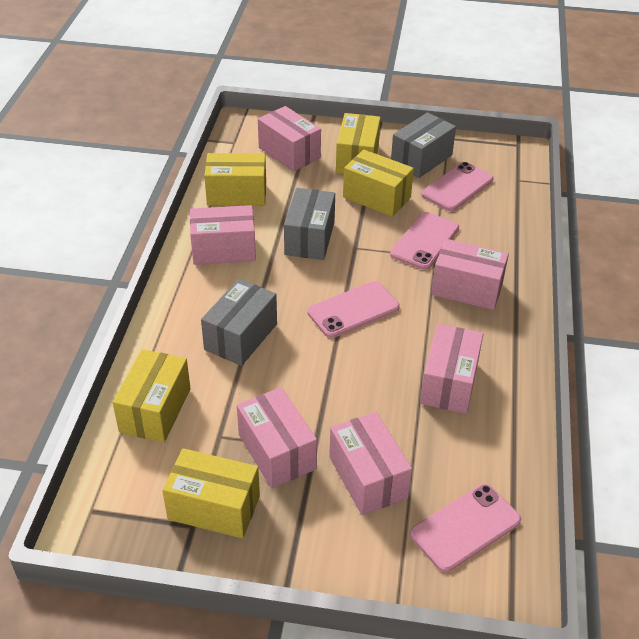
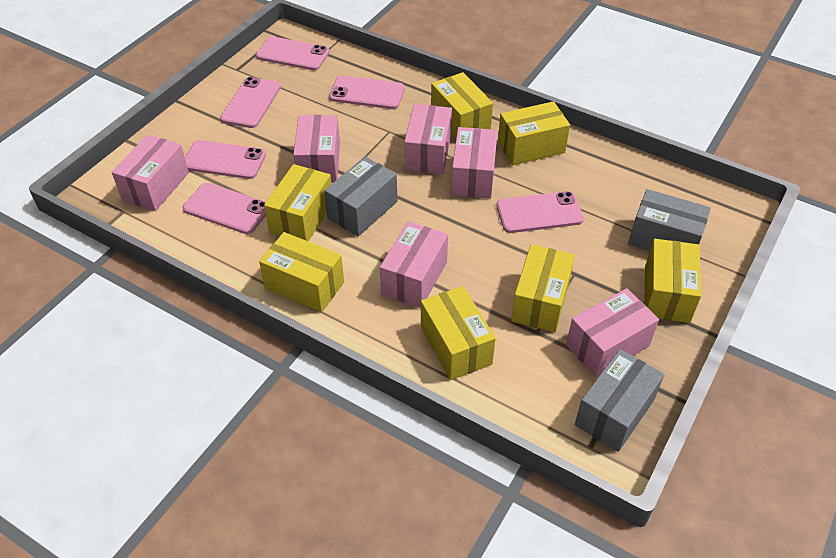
pink phone: [307,281,400,338] [390,212,459,270] [410,484,521,572] [421,162,494,211] = 4 -> [183,183,266,234] [185,140,266,179] [220,77,281,128] [256,36,329,70] [329,75,405,109] [496,191,584,233] = 6
yellow box: [113,349,191,443] [162,448,260,539] [204,153,266,206] [336,113,381,174] [343,149,414,217] = 5 -> [259,232,344,313] [264,164,331,241] [421,286,496,380] [431,72,493,139] [498,101,570,165] [511,244,575,332] [644,239,701,323] = 7

